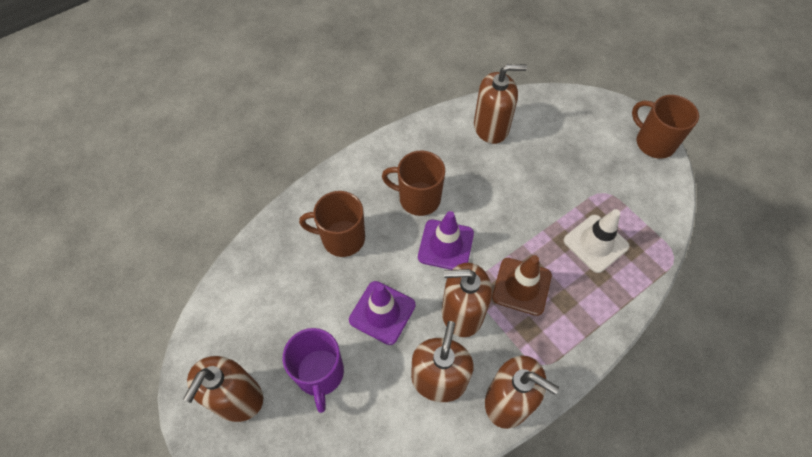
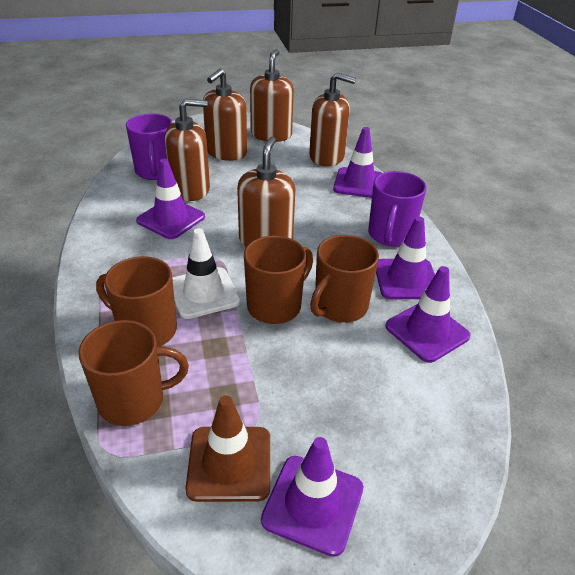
brown mug: [299,191,365,257] [382,151,445,216] [632,95,699,159] = 3 -> [78,320,189,426] [96,256,177,347] [244,236,313,324] [310,235,379,323] = 4
purple mug: [283,328,344,413] = 1 -> [126,113,172,180] [368,171,426,247] = 2
purple traffic cone: [349,281,416,345] [418,211,474,270] = 2 -> [136,159,205,239] [261,437,363,557] [333,127,382,198] [376,216,435,299] [385,266,470,363] = 5

